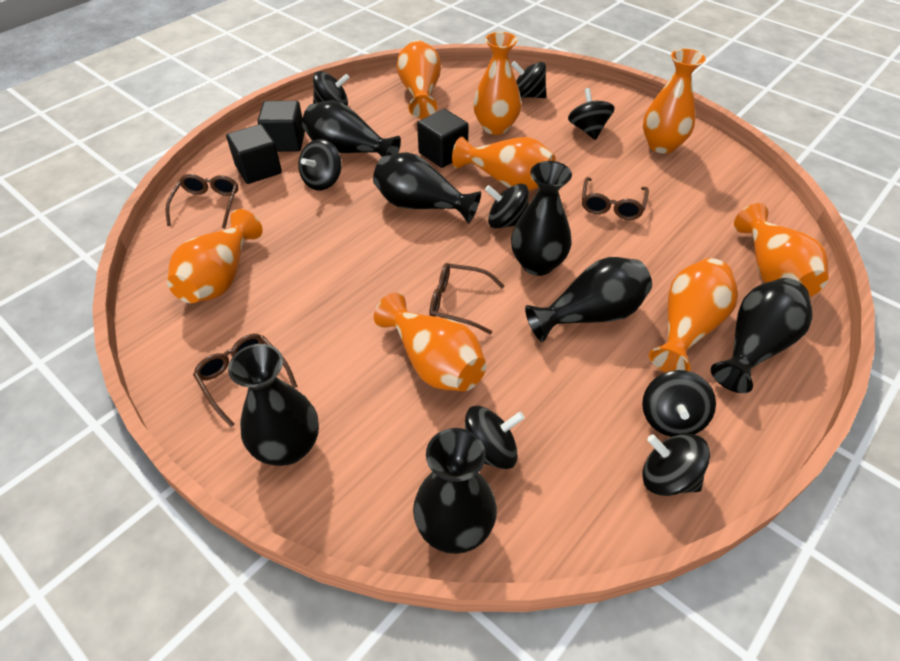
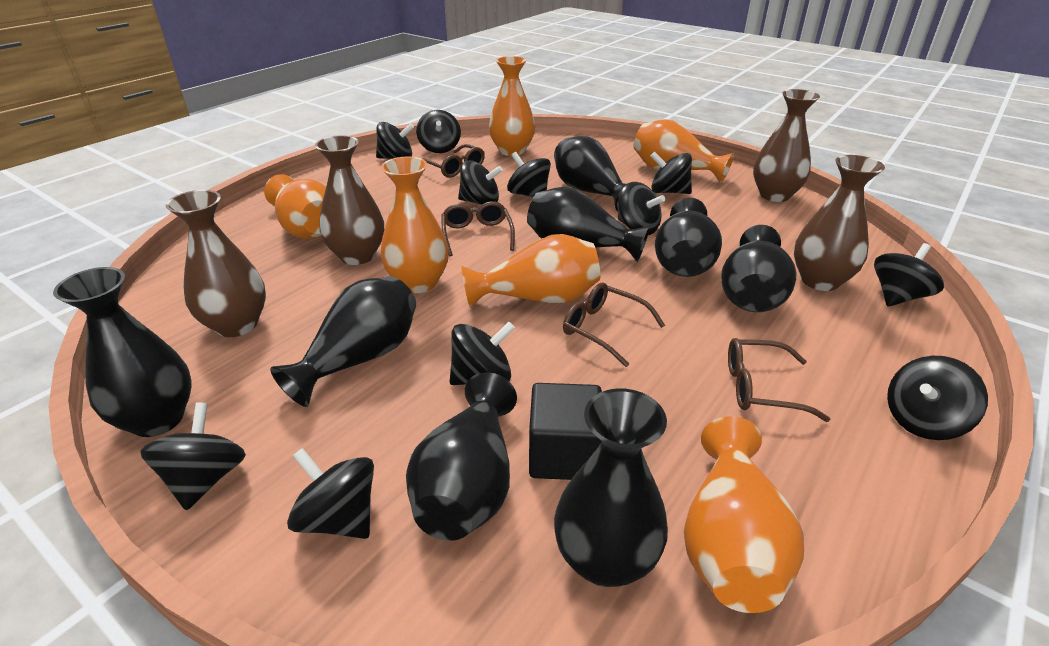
black cube: [226,124,282,184] [257,101,305,152] [417,109,469,168] = 3 -> [529,383,602,480] = 1
black spinning top: [298,139,342,190] [313,71,349,106] [465,406,525,469] [485,184,529,229] [511,61,547,98] [568,88,615,140] [642,370,716,437] [642,433,710,496] = 8 -> [140,403,246,510] [287,448,374,539] [376,122,414,159] [416,110,461,153] [450,322,515,385] [458,160,503,205] [507,152,551,197] [618,182,665,235] [650,152,692,194] [874,243,944,307] [887,356,988,440] = 11
black vase: [228,344,319,466] [302,100,401,157] [373,152,481,224] [413,428,497,554] [511,161,572,276] [525,257,652,342] [711,278,813,393] = 7 -> [53,267,192,437] [270,276,416,407] [406,372,517,541] [527,187,650,262] [554,136,626,212] [554,389,668,587] [655,197,722,277] [721,225,796,312] = 8
brown vase: none = 0 -> [165,190,266,337] [315,135,384,265] [753,89,820,202] [794,155,885,291] = 4
orange vase: [167,209,263,303] [374,292,486,391] [397,40,441,119] [452,137,556,191] [473,32,522,135] [643,49,706,153] [649,258,738,372] [734,203,829,297] = 8 -> [264,174,326,239] [380,157,449,293] [461,234,600,308] [489,56,535,156] [633,119,734,183] [684,416,804,613] = 6

